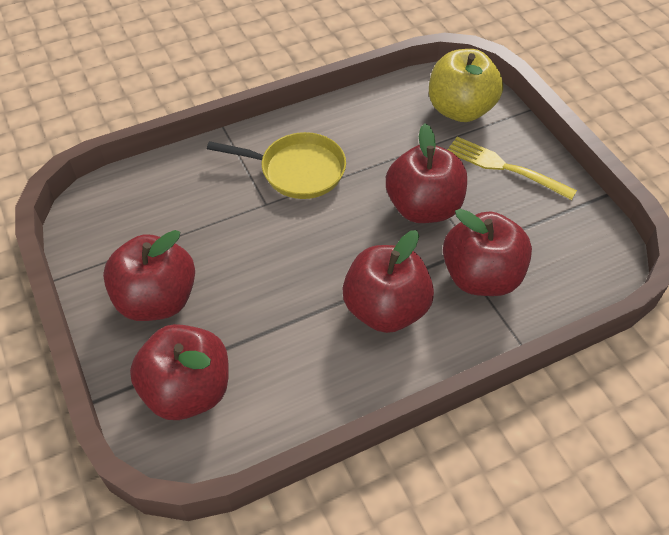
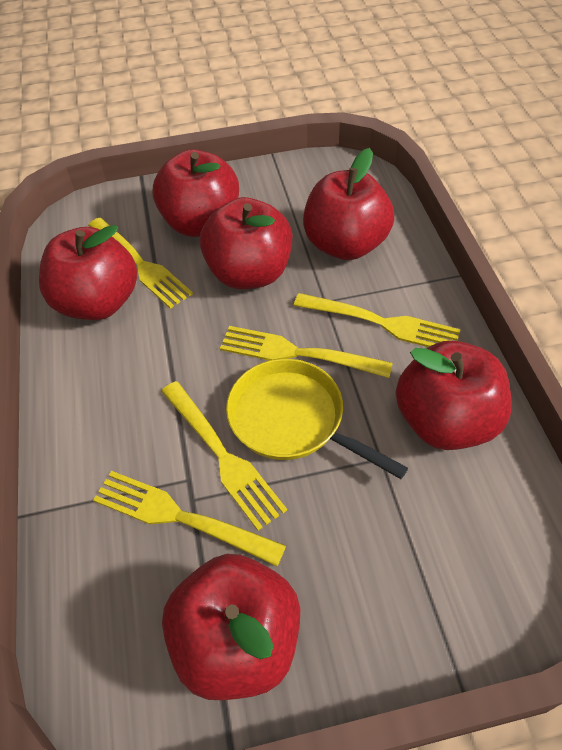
red apple: [103,230,195,321] [130,324,229,420] [342,230,434,333] [386,124,467,223] [443,209,532,296] = 5 -> [39,225,137,320] [152,149,239,237] [162,554,300,700] [200,197,293,289] [303,148,394,260] [396,341,512,450] = 6
yellow apple: [429,49,503,122] = 1 -> none = 0
yellow fork: [447,137,577,200] = 1 -> [88,218,193,309] [93,471,286,566] [161,381,287,531] [220,326,393,378] [294,293,461,347] = 5

